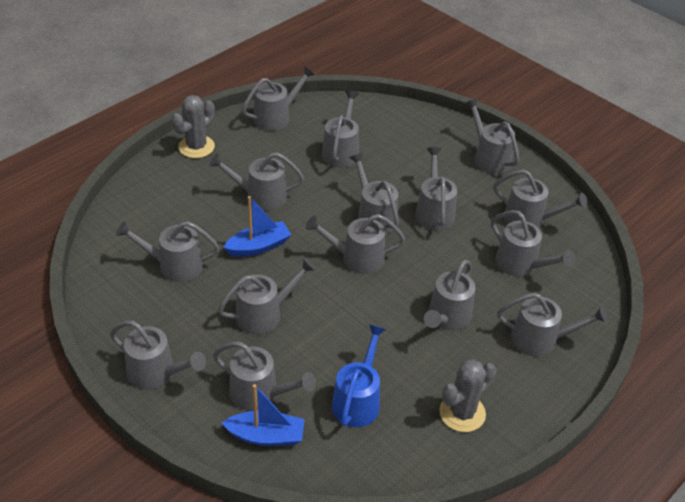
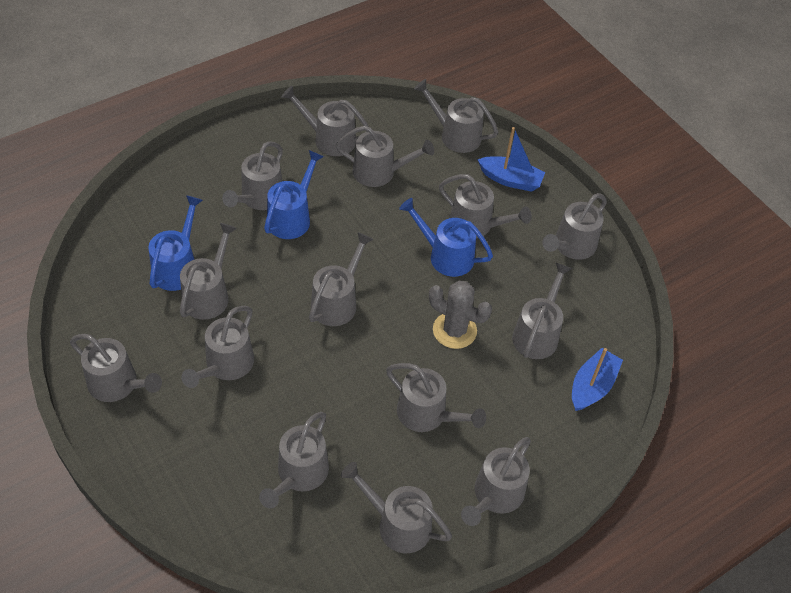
blue watering can: [332,324,386,427] = 1 -> [148,195,203,291] [264,150,324,239] [399,198,493,277] = 3
grey cactus: [172,95,215,158] [439,359,497,432] = 2 -> [429,281,492,349] = 1

